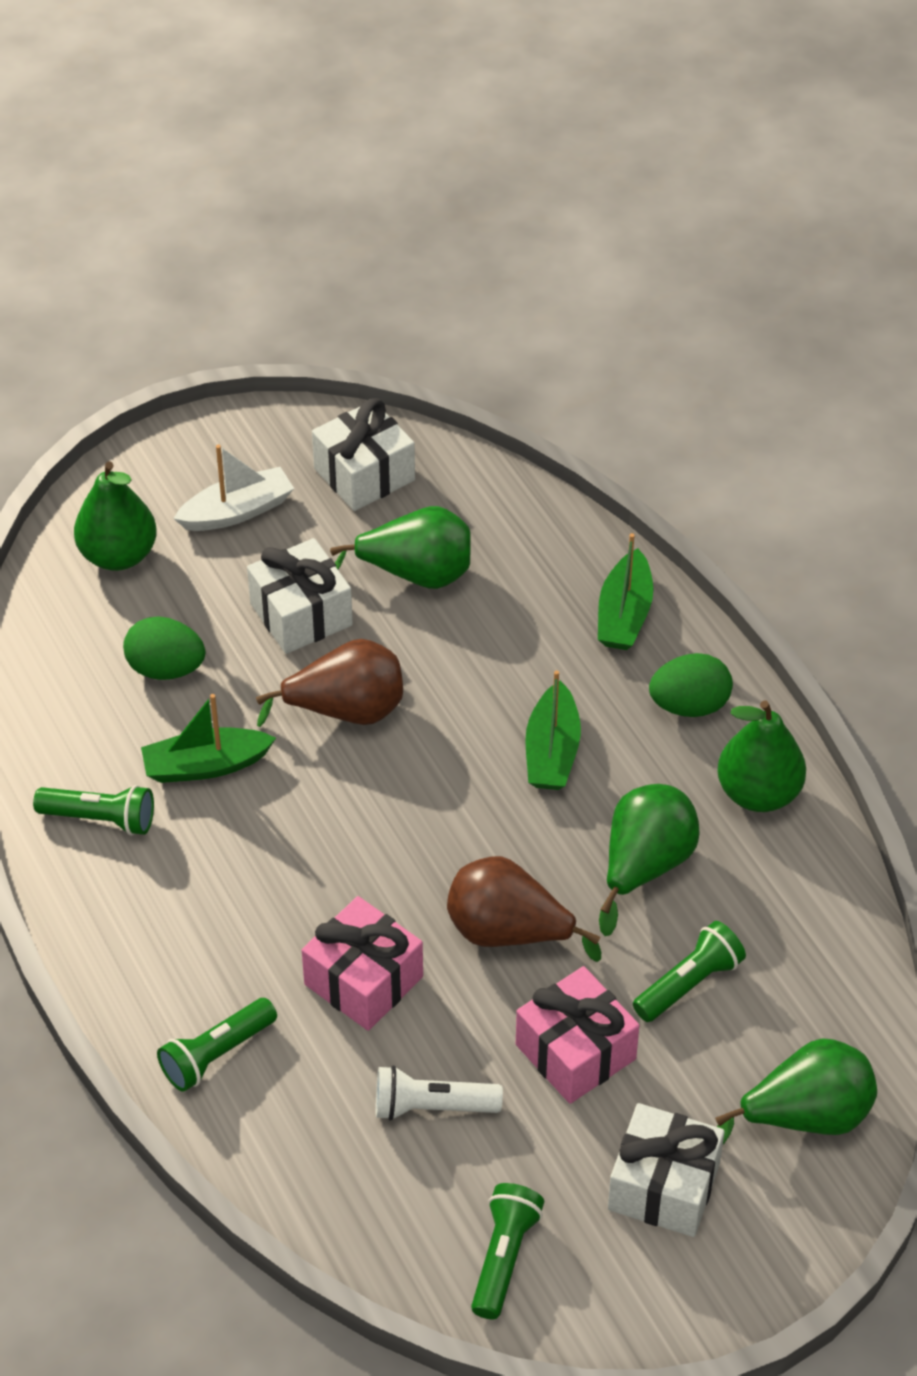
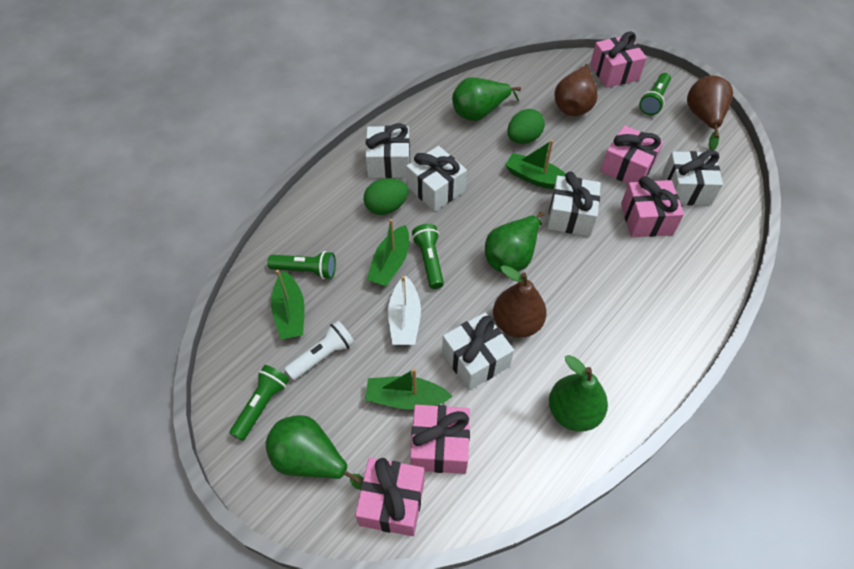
brown pear: [256,639,403,727] [447,856,601,962] = 2 -> [493,265,547,338] [554,64,598,116] [687,75,733,150] = 3
green boat: [141,694,276,783] [525,671,581,790] [598,533,653,650] = 3 -> [271,270,305,339] [365,368,453,410] [367,219,409,286] [505,140,566,189] = 4
green pear: [74,461,157,571] [330,506,471,589] [599,784,700,936] [715,1038,877,1144] [717,700,806,812] = 5 -> [266,415,364,489] [452,77,521,121] [485,211,544,273] [549,355,608,432] = 4
pink gift: [302,896,423,1031] [516,966,640,1104] = 2 -> [355,458,425,536] [410,405,470,474] [590,31,647,88] [601,125,663,184] [621,176,684,237] = 5
white gift: [247,538,353,654] [312,398,415,511] [608,1103,725,1237] = 3 -> [366,123,410,178] [406,146,467,211] [442,312,514,390] [547,171,601,236] [662,150,723,205] = 5

